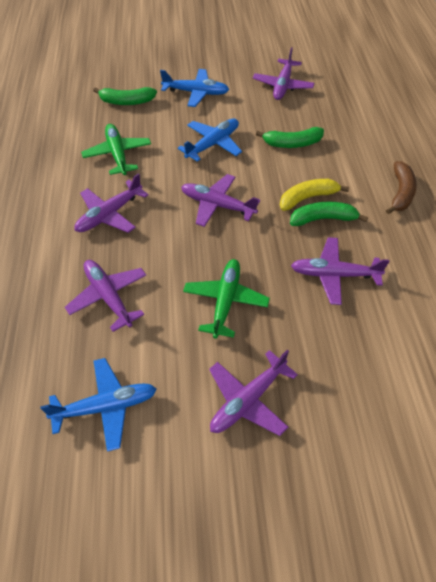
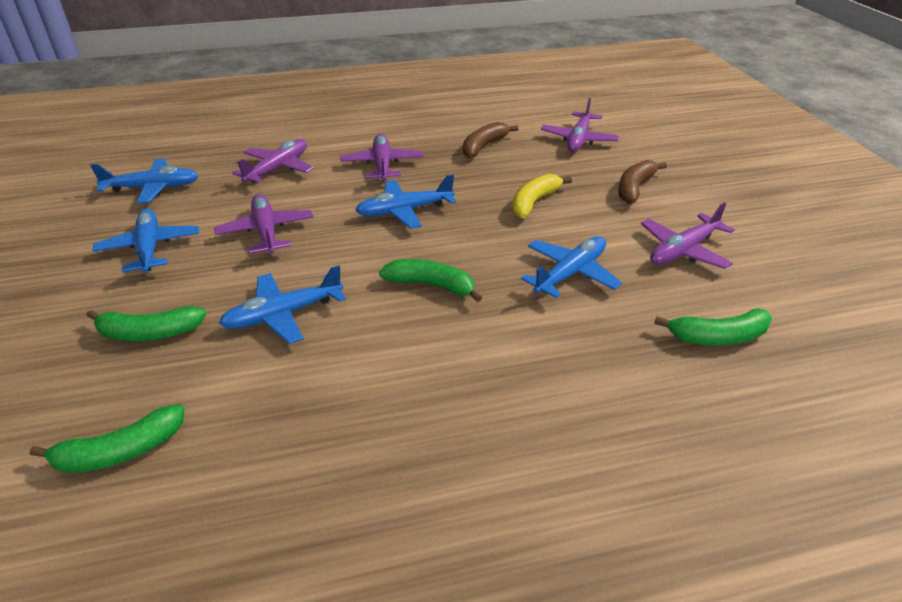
blue plane: [40,358,157,452] [160,69,230,107] [178,119,242,162] = 3 -> [90,159,199,204] [92,208,199,273] [219,265,346,344] [355,174,456,229] [521,236,622,298] = 5
brown banana: [386,161,417,214] = 1 -> [463,122,518,158] [618,160,667,204] = 2
green banana: [93,87,157,105] [256,127,324,148] [290,202,368,226] = 3 -> [30,404,185,473] [87,306,207,341] [379,259,482,302] [654,308,772,345] = 4
green plane: [81,124,151,175] [183,259,270,339] = 2 -> none = 0
purple plane: [65,260,146,332] [74,173,149,233] [181,174,260,227] [209,350,298,436] [253,47,314,100] [291,237,390,305] = 6 -> [214,194,313,254] [232,139,314,183] [341,134,423,181] [541,98,619,152] [641,202,735,269] = 5

